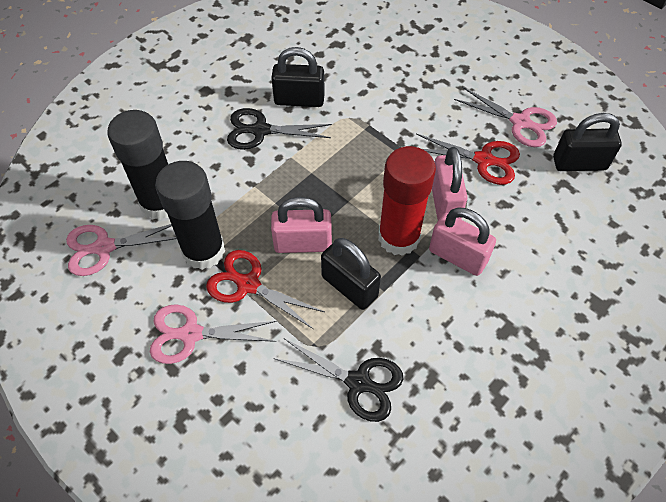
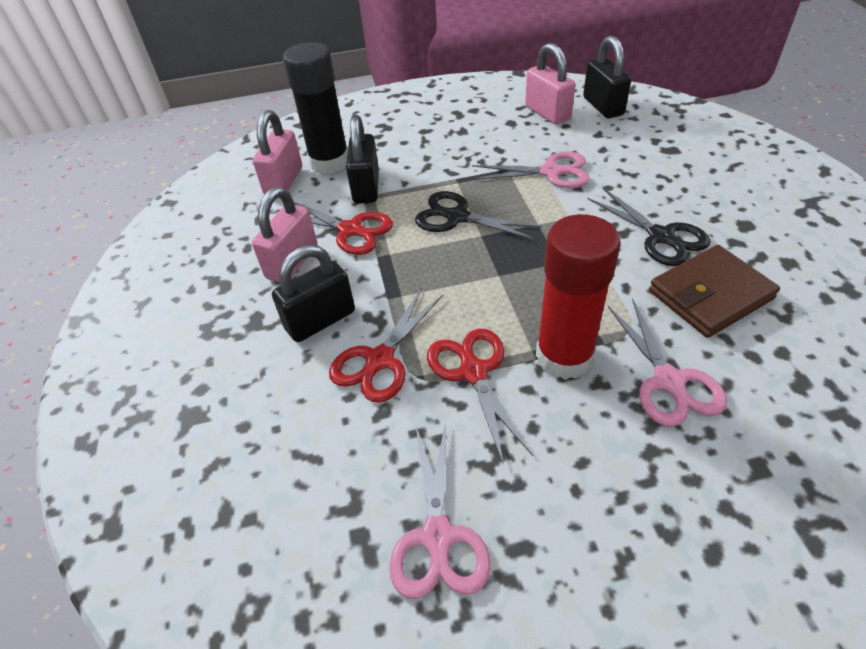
black glue stick: [107,110,169,220] [155,161,225,270] = 2 -> [283,42,348,174] = 1
brown wallet: none = 0 -> [649,245,780,338] = 1
red scissors: [206,250,324,329] [416,134,520,185] = 2 -> [276,202,393,255] [329,288,443,402] [427,329,533,465] = 3

